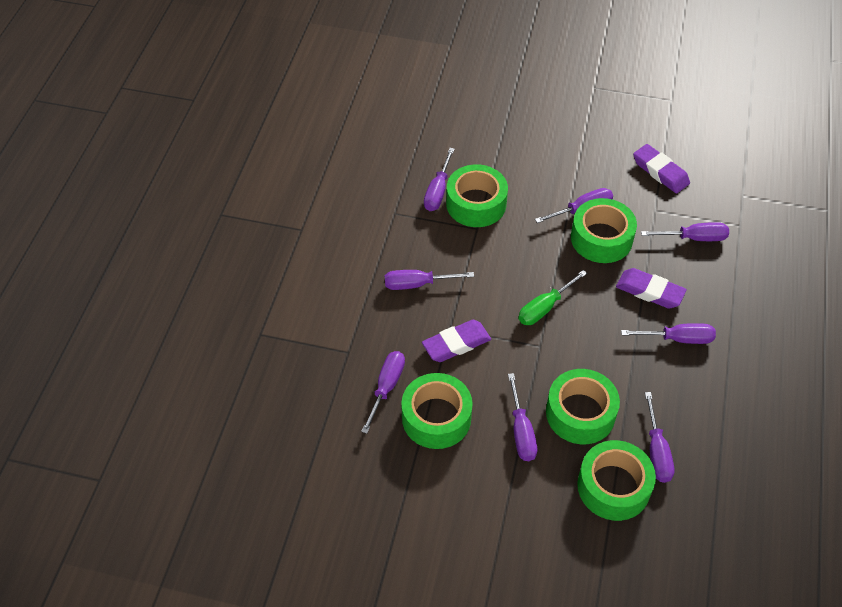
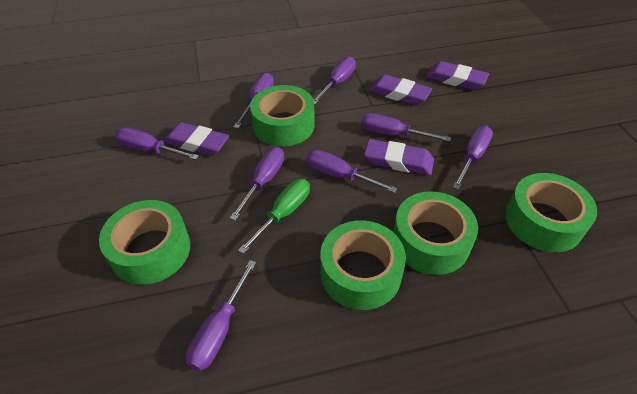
purple eraser: [422,320,491,362] [616,268,687,309] [633,144,690,194] = 3 -> [163,122,229,156] [364,139,434,175] [369,74,432,105] [426,61,489,90] = 4

